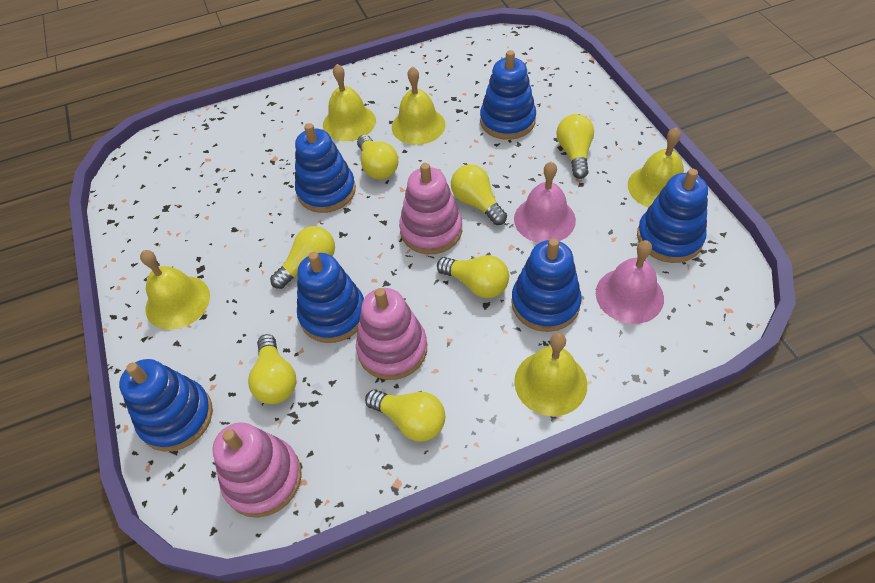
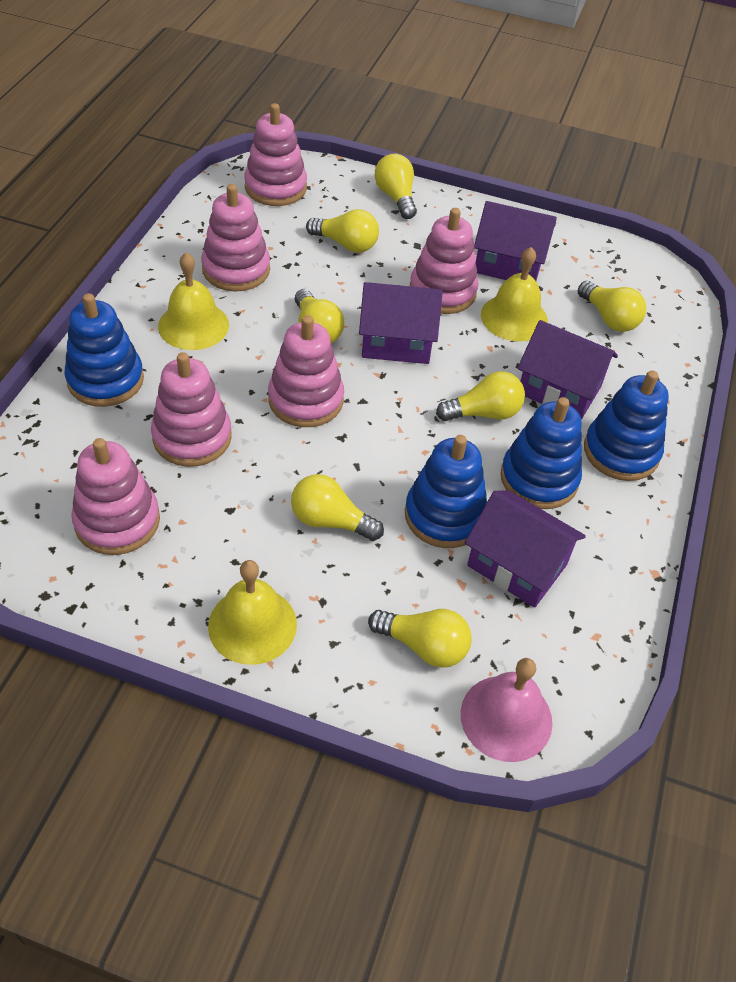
blue stacking toy: [119,359,213,451] [295,123,356,213] [297,252,364,343] [480,50,536,140] [511,238,582,332] [637,169,708,263] = 6 -> [65,293,144,407] [405,435,487,548] [500,397,582,509] [584,370,669,481] = 4
pink bell: [514,162,576,243] [596,240,664,324] = 2 -> [461,658,552,762] = 1
pink stacking toy: [212,422,302,518] [356,288,427,380] [399,163,462,254] = 3 -> [71,438,160,555] [151,352,232,467] [201,184,270,292] [244,103,307,206] [268,315,344,427] [410,208,479,314] = 6
purple house: none = 0 -> [359,282,443,364] [465,490,586,608] [474,201,557,281] [517,320,618,420] = 4
yellow bell: [140,250,210,330] [323,64,376,141] [392,66,445,145] [514,333,587,416] [628,127,684,208] = 5 -> [158,252,229,350] [208,560,297,665] [481,247,548,341] = 3

